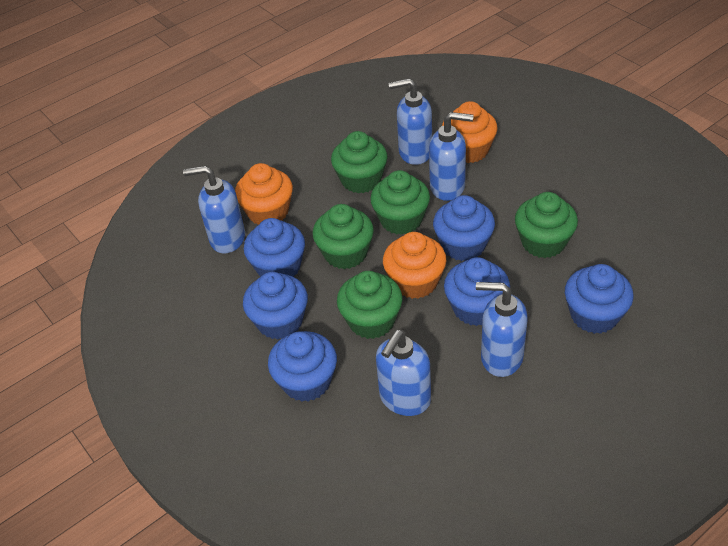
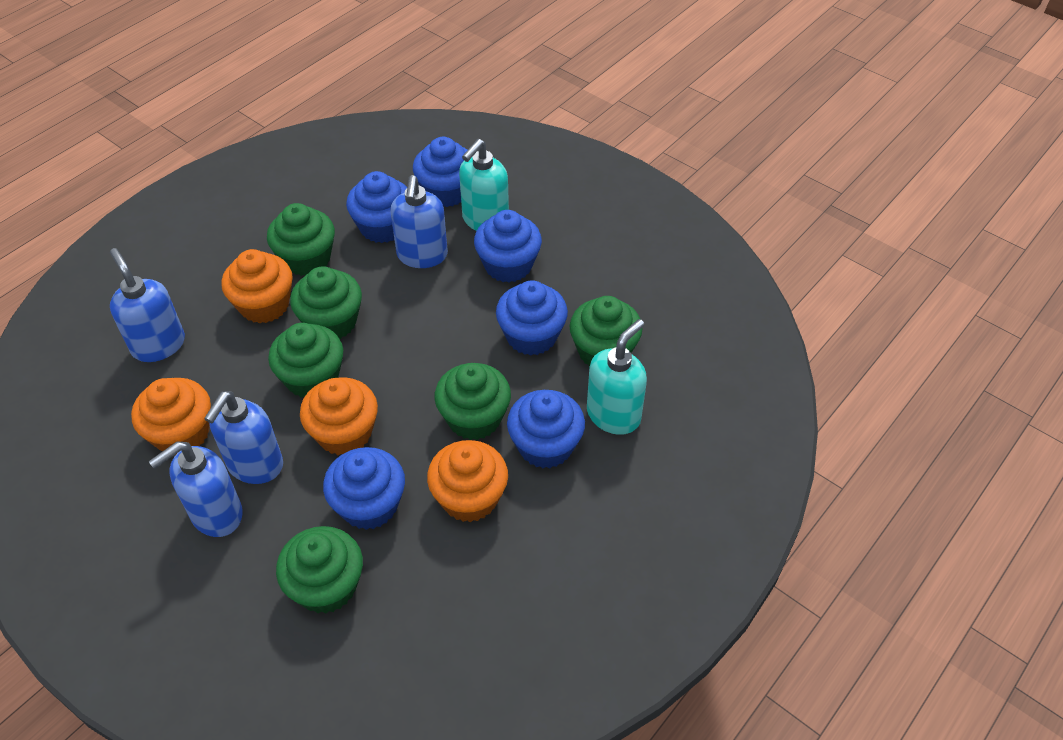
blue soap dispenser: [183,166,245,254] [376,330,431,416] [388,78,432,165] [429,112,473,201] [476,282,528,377] = 5 -> [110,248,185,362] [148,442,243,537] [204,391,283,484] [391,175,448,268] = 4
green cupcake: [313,204,374,269] [331,131,387,193] [337,271,403,339] [370,170,430,235] [515,192,578,258] = 5 -> [267,203,335,276] [268,323,343,398] [276,526,363,614] [290,266,362,339] [434,363,511,440] [570,296,642,367] = 6
orange cupcake: [235,163,293,225] [383,232,446,299] [442,101,497,163] = 3 -> [131,378,211,455] [221,249,293,324] [300,377,378,455] [427,440,508,522] = 4
turquoise soap dispenser: none = 0 -> [459,139,509,231] [587,319,647,435] = 2

